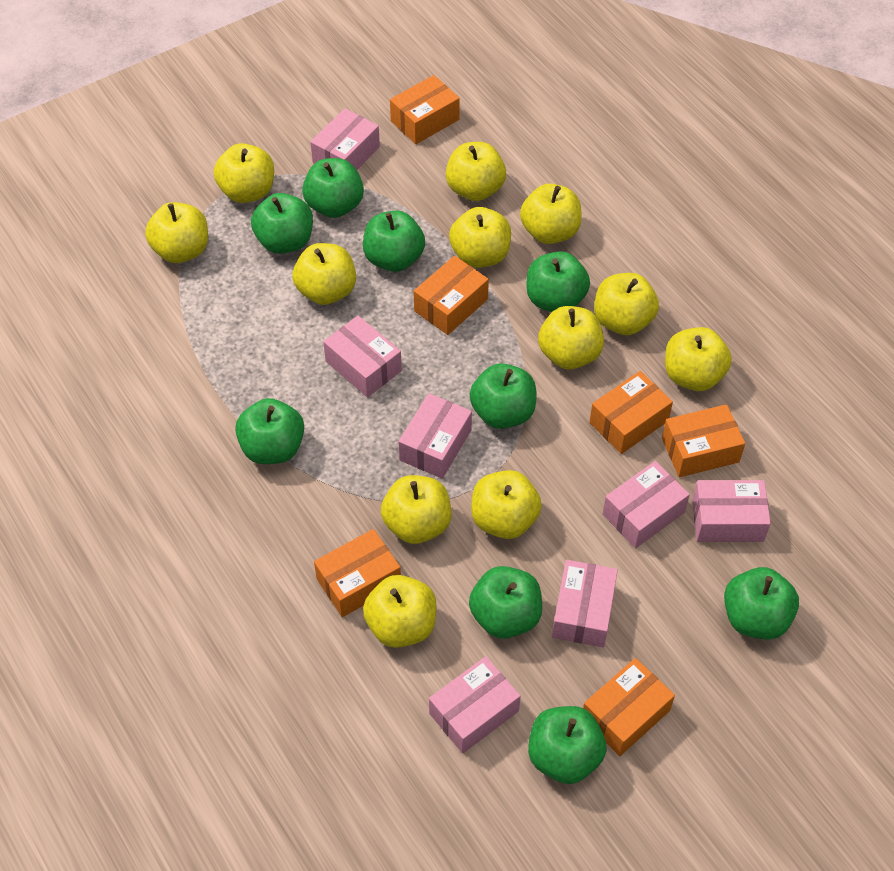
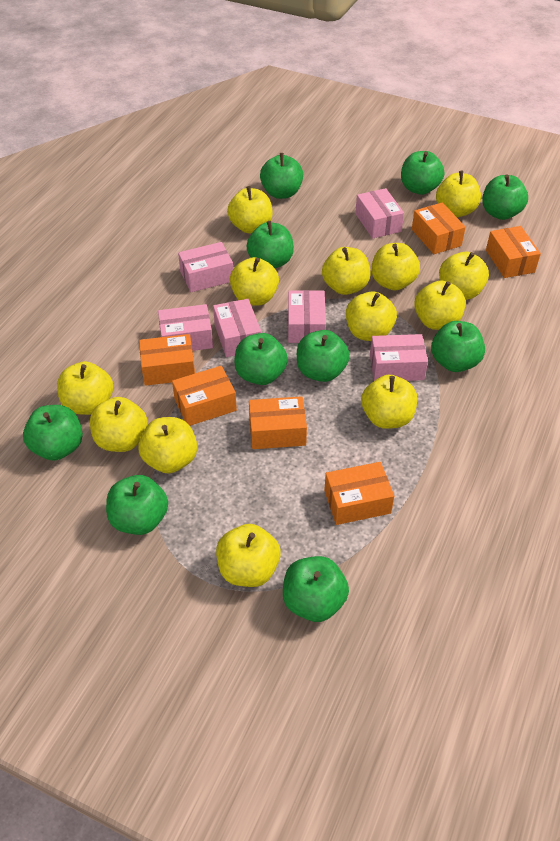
green apple: [235,398,304,464] [251,193,313,254] [302,158,364,218] [363,210,425,272] [469,566,542,639] [470,363,536,429] [527,251,590,312] [528,706,606,784] [724,567,799,640] = 9 -> [23,405,83,461] [106,475,168,535] [234,333,288,385] [247,221,294,268] [260,153,303,199] [283,556,349,622] [297,330,350,382] [401,151,444,195] [431,321,485,372] [482,174,528,220] = 10
pink box: [310,108,380,170] [323,316,402,397] [398,393,472,479] [429,656,521,753] [552,560,618,647] [603,461,690,548] [692,480,771,542] = 7 -> [158,304,213,351] [178,242,233,292] [213,299,261,357] [288,290,326,343] [355,188,404,239] [370,334,428,381] = 6
yellow apple: [145,202,208,263] [214,143,274,203] [293,243,356,305] [363,575,436,648] [381,475,451,544] [446,142,506,201] [449,207,511,268] [471,470,542,539] [520,184,582,244] [538,306,604,369] [594,273,659,335] [665,327,732,391] = 12 -> [57,361,113,415] [90,397,148,452] [138,417,197,474] [216,524,281,587] [227,186,273,233] [230,257,279,306] [322,247,370,295] [346,291,397,341] [361,375,417,429] [371,243,420,290] [414,281,466,330] [436,171,481,217] [439,252,489,300] = 13

